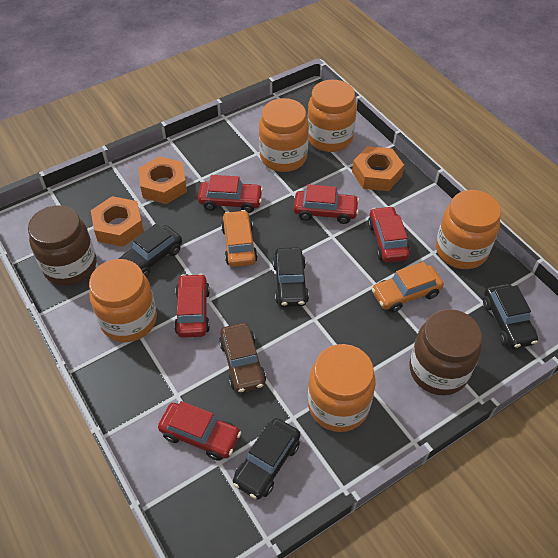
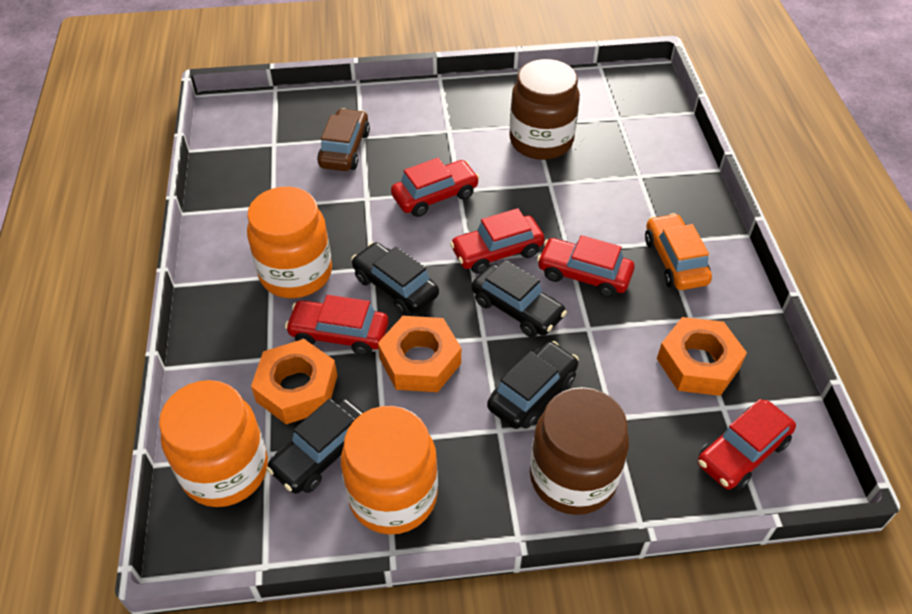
orange car: [221,210,258,267] [372,262,444,313] = 2 -> [645,213,712,290] = 1
orange jar: [89,259,157,342] [259,98,309,172] [307,80,357,152] [308,344,376,432] [436,190,501,269] = 5 -> [159,380,268,507] [247,186,332,298] [341,406,438,535] = 3

